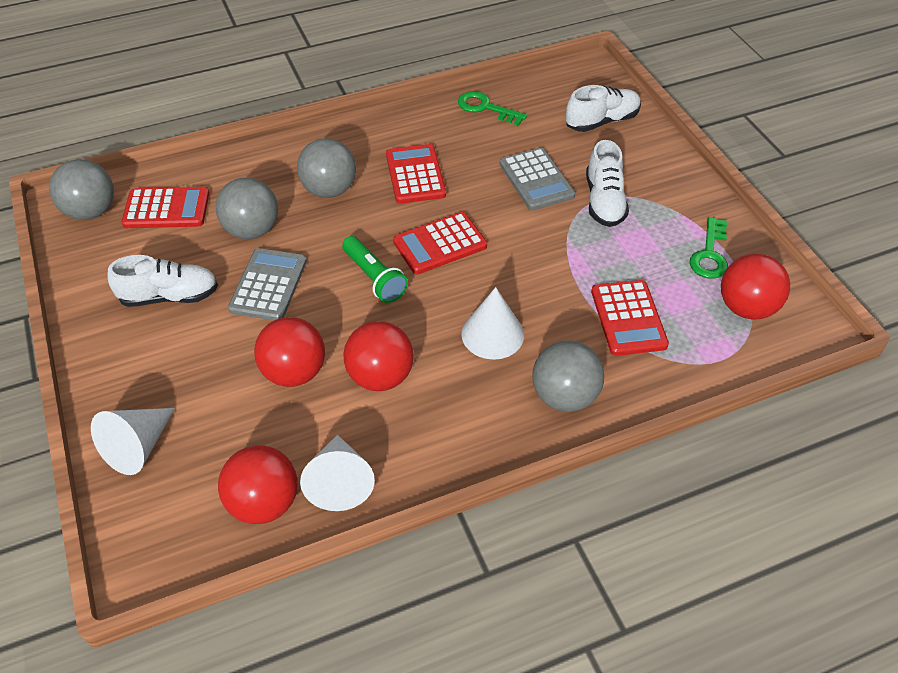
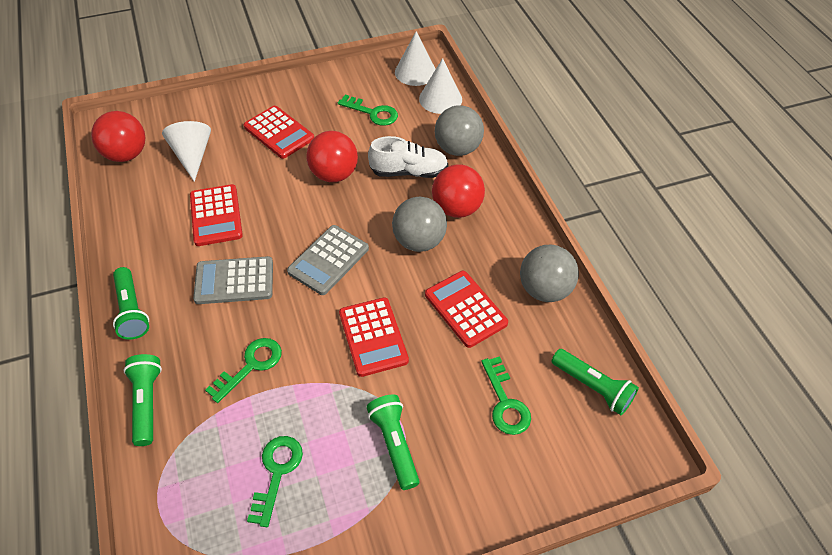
green flashlight: [342,236,408,303] = 1 -> [113,267,149,340] [124,354,162,446] [366,394,419,490] [551,349,639,415] = 4
green key: [458,91,527,126] [690,217,728,279] = 2 -> [205,338,282,403] [247,436,303,527] [338,95,398,126] [481,356,531,435] = 4
grey ball: [49,159,114,220] [216,178,278,239] [297,138,356,198] [532,341,604,412] = 4 -> [392,197,447,252] [435,105,484,156] [520,245,579,302] = 3
red ball: [218,445,298,524] [254,317,325,387] [343,321,414,391] [721,254,790,319] = 4 -> [91,111,145,162] [306,131,358,182] [432,164,485,218] = 3
white shoe: [107,255,218,307] [566,85,641,132] [586,140,629,227] = 3 -> [368,136,448,178] = 1

